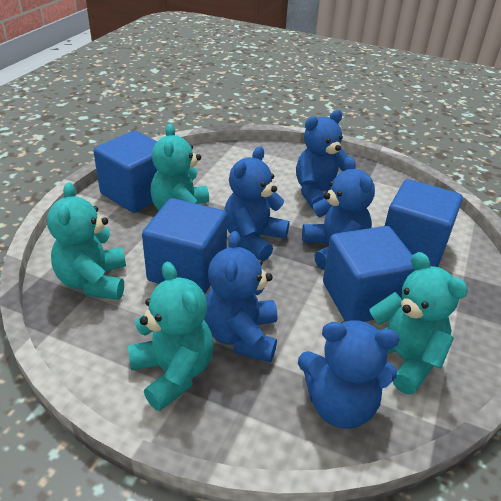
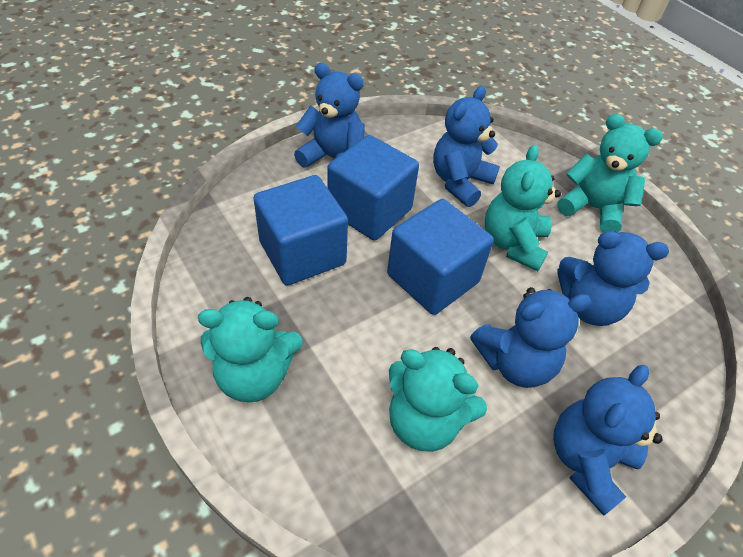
blue cube: [93,131,158,213] [142,198,227,294] [323,226,415,322] [385,179,463,267] = 4 -> [254,175,348,286] [327,135,419,240] [387,199,494,315] = 3

